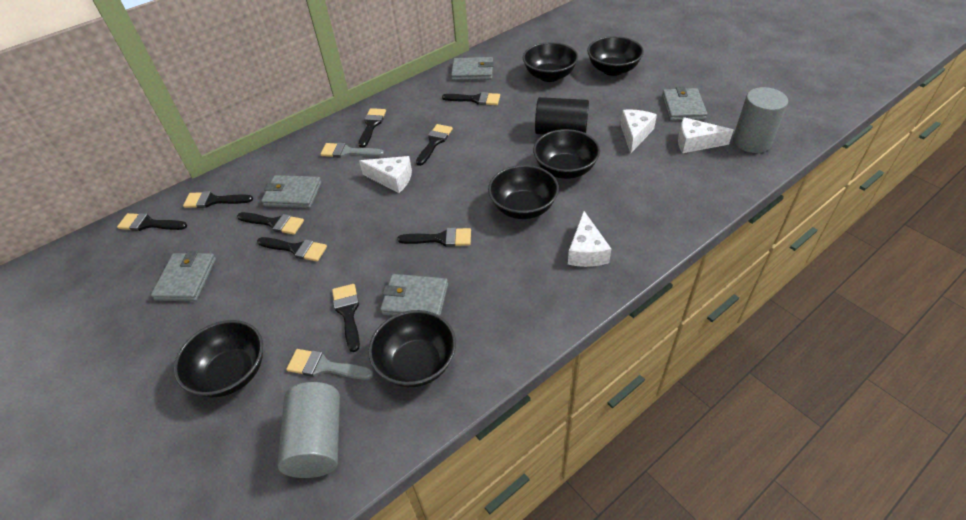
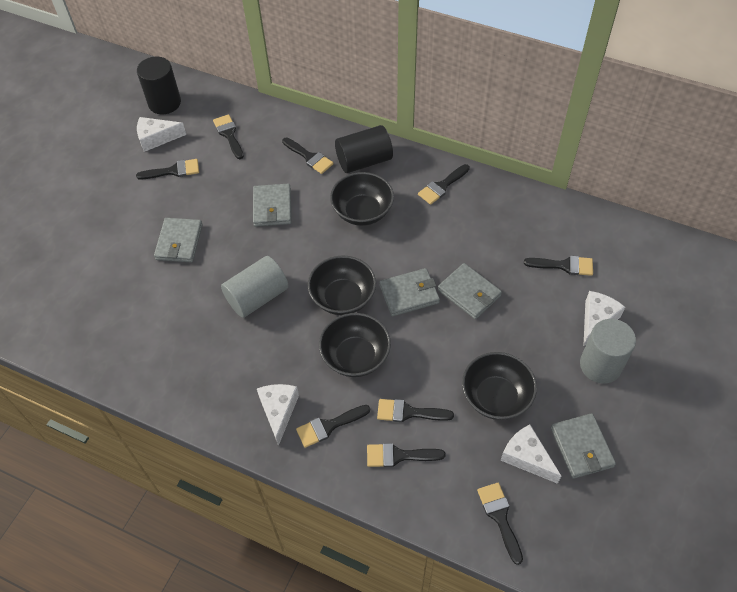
black bowl: [174,320,263,397] [368,310,456,387] [488,165,559,219] [523,42,578,82] [533,129,600,179] [587,36,644,76] = 6 -> [308,255,376,315] [319,313,391,377] [330,172,394,226] [462,352,537,420] = 4
black cylinder: [535,97,589,135] = 1 -> [137,57,181,114] [335,125,393,173] = 2
grey brush: [286,349,373,380] [320,143,384,158] = 2 -> none = 0

